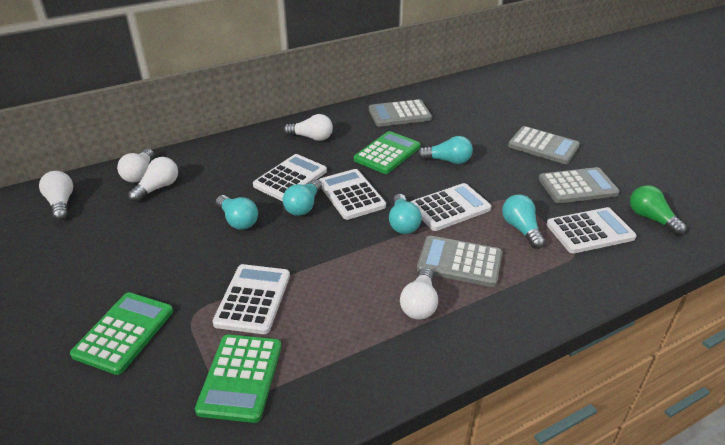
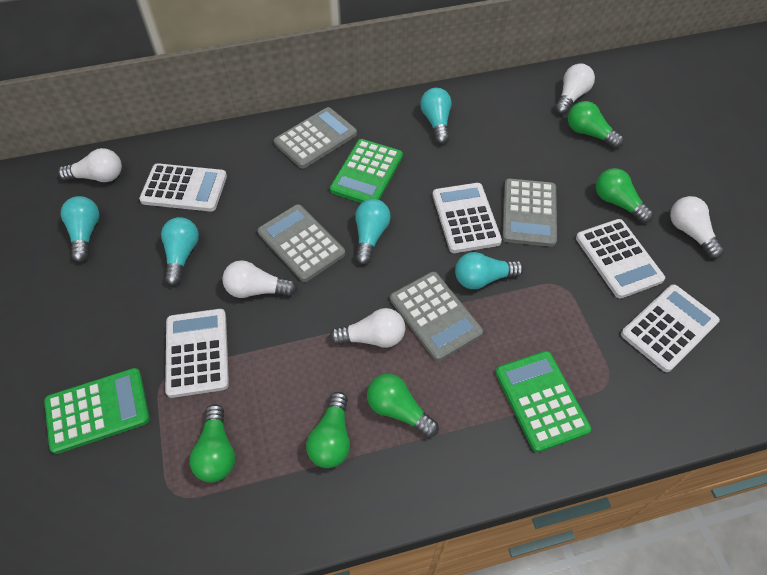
green light bulb: [630,185,687,235] = 1 -> [190,404,235,482] [306,392,350,468] [367,374,439,438] [568,101,624,148] [596,168,654,223] = 5

